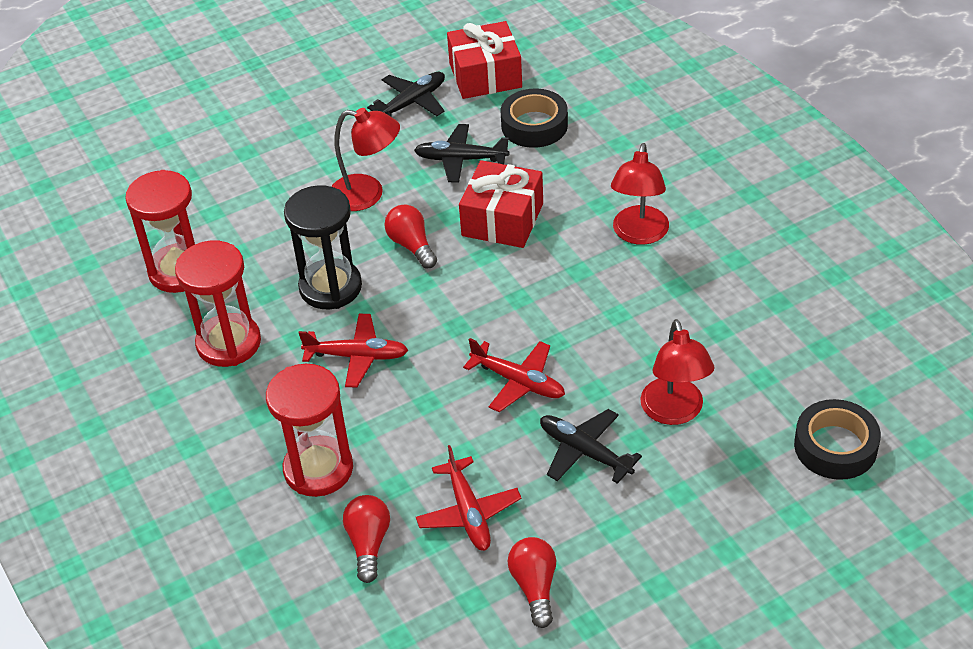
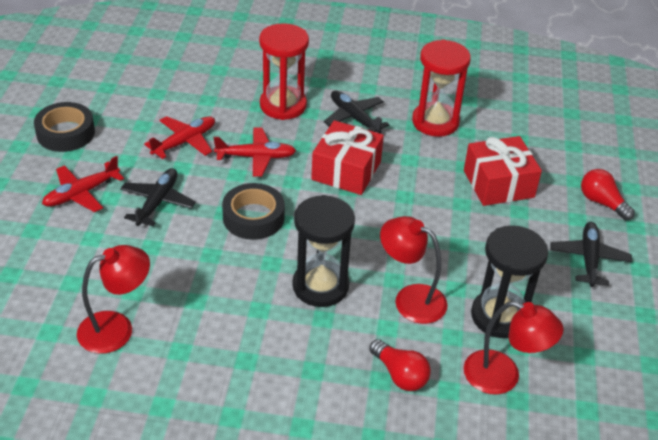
black hourglass: [284,185,362,309] = 1 -> [292,195,355,307] [471,225,548,338] = 2
red hourglass: [125,170,195,293] [175,240,261,367] [266,364,353,497] = 3 -> [259,23,309,120] [412,40,471,137] = 2
red light bulb: [343,495,390,583] [384,205,437,268] [508,537,556,628] = 3 -> [369,339,431,391] [581,169,635,221] = 2

